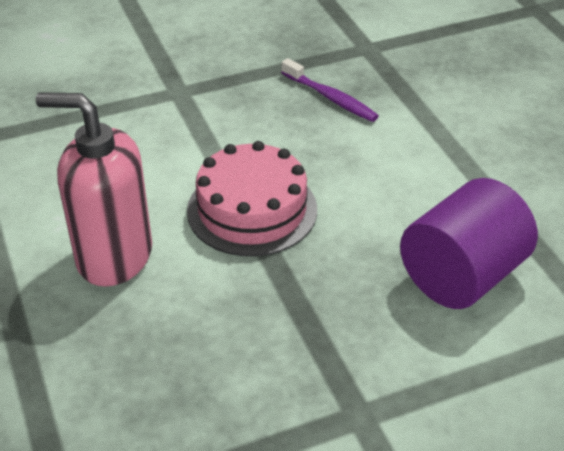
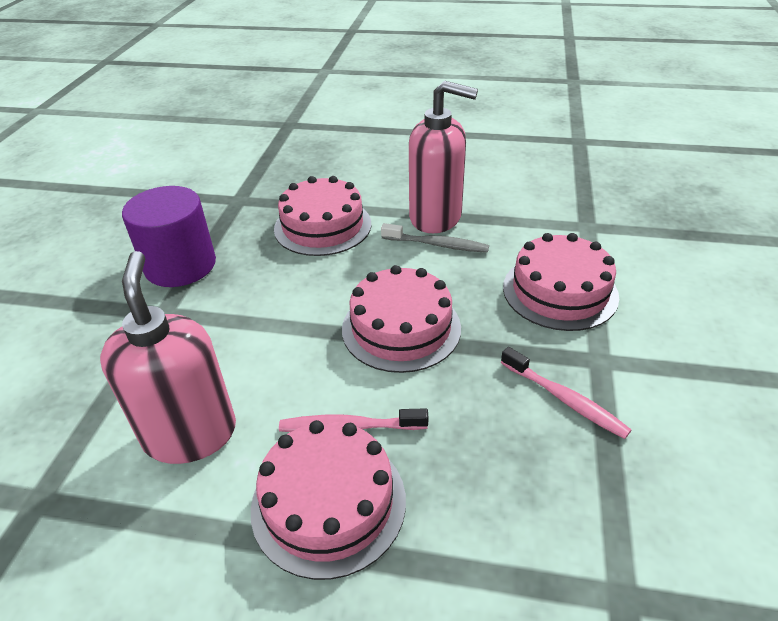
grey toothbrush: none = 0 -> [381,223,489,253] = 1
pink cake: [187,141,317,256] = 1 -> [251,420,406,580] [274,176,372,256] [342,265,461,373] [503,233,619,331] = 4
pink soap dispenser: [36,92,152,287] = 1 -> [100,251,236,464] [409,81,478,233] = 2
pink toothbrush: none = 0 -> [279,408,428,432] [501,347,631,439] = 2
purple toothbrush: [281,58,379,122] = 1 -> none = 0

